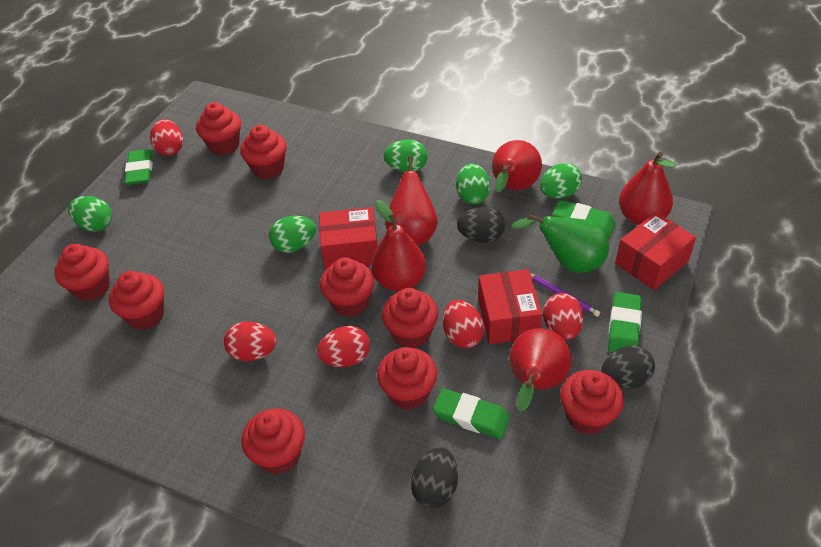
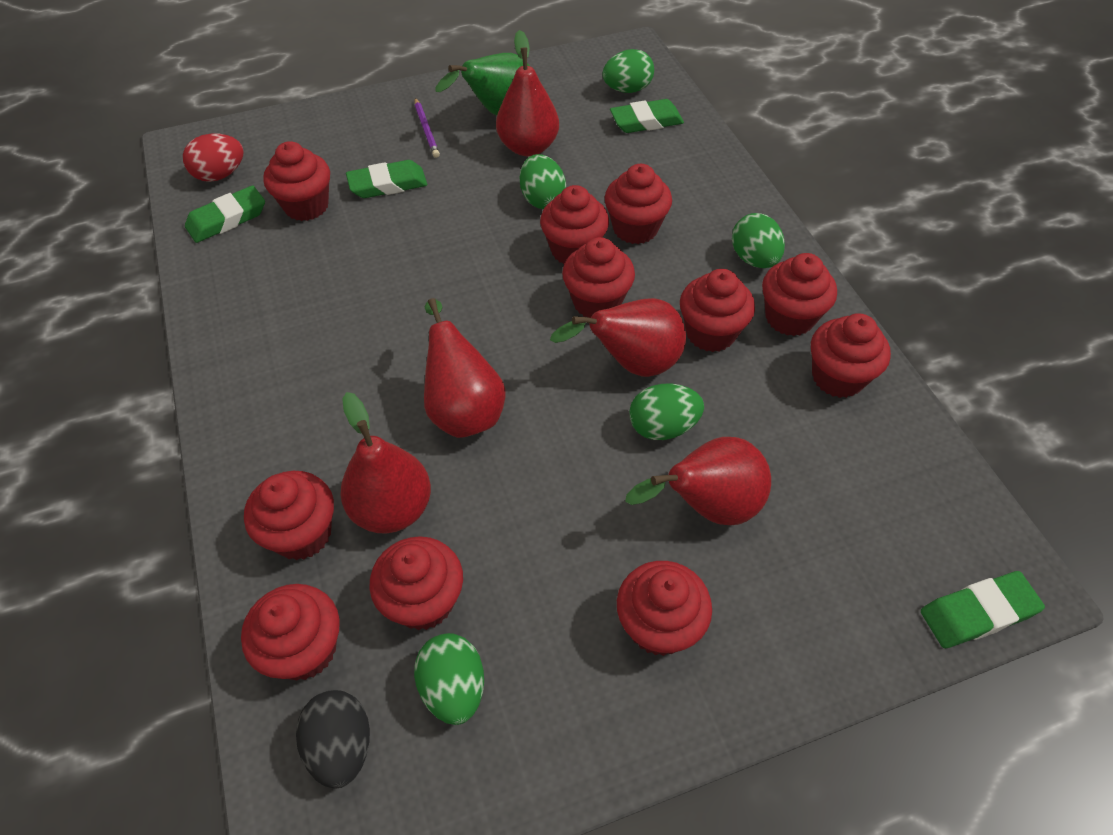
black egg: [411,448,458,508] [457,207,505,243] [601,345,655,389] = 3 -> [296,690,370,789] = 1
red box: [319,207,378,270] [478,269,542,344] [615,212,696,290] = 3 -> none = 0
red cupcake: [54,244,110,302] [109,271,164,330] [196,102,241,156] [240,125,287,179] [241,408,305,474] [320,257,375,317] [377,347,437,410] [382,288,439,348] [560,370,624,435] = 9 -> [241,584,340,680] [244,471,334,560] [263,141,330,221] [369,536,463,630] [540,185,609,264] [562,237,635,318] [605,164,672,244] [617,561,712,656] [680,269,755,352] [762,253,837,336] [811,313,891,398] = 11
red egg: [150,119,183,156] [224,321,277,361] [317,326,370,367] [443,300,485,349] [543,293,584,340] = 5 -> [183,134,244,182] = 1

